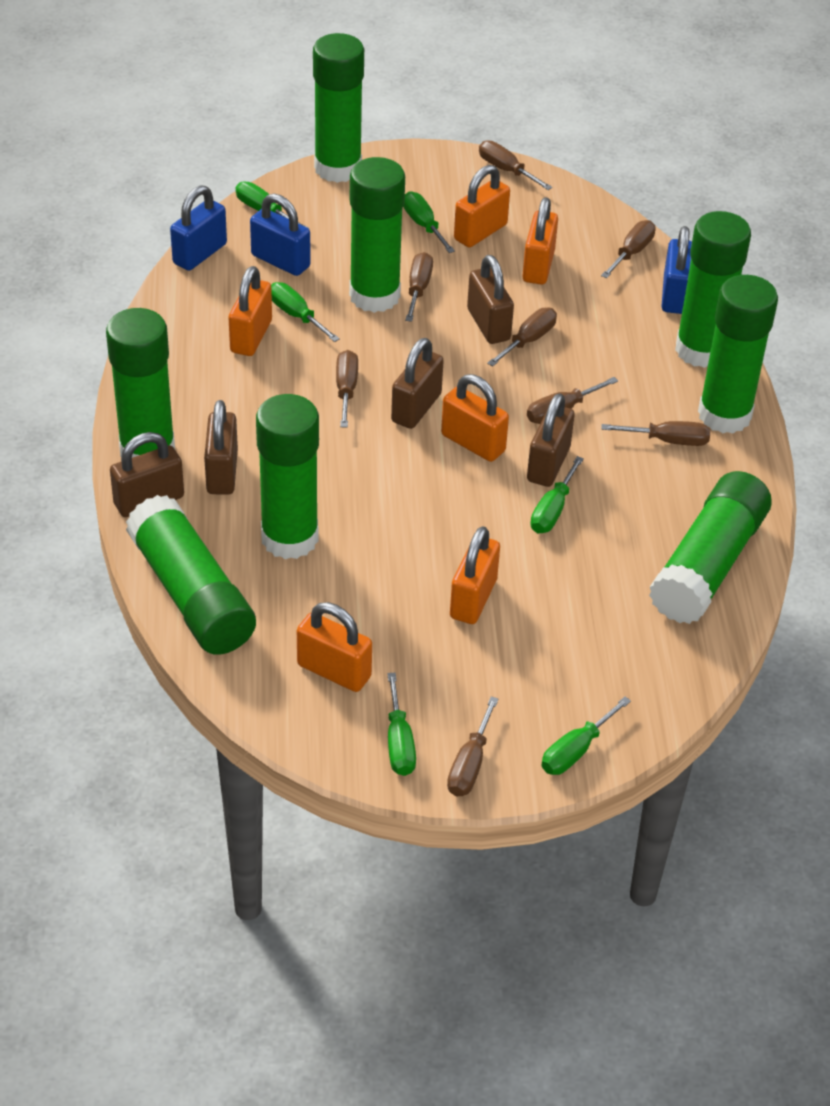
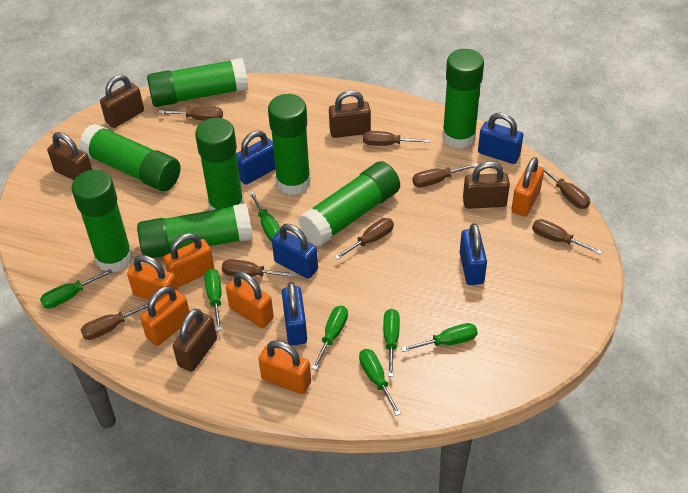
blue padlock: [170,185,227,271] [250,193,311,276] [662,226,692,314] = 3 -> [236,131,275,185] [272,224,318,279] [282,282,307,345] [460,223,487,285] [478,113,523,164] = 5
green screwdriver: [236,181,309,229] [271,282,340,342] [387,673,416,776] [403,191,455,253] [530,456,584,533] [541,697,631,775] = 6 -> [40,269,112,309] [204,268,222,331] [249,192,280,242] [312,306,348,370] [359,349,401,416] [383,309,400,377] [401,323,478,352] = 7

